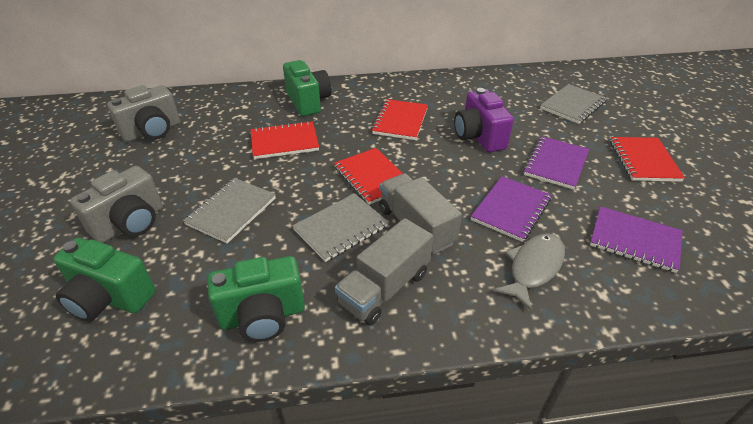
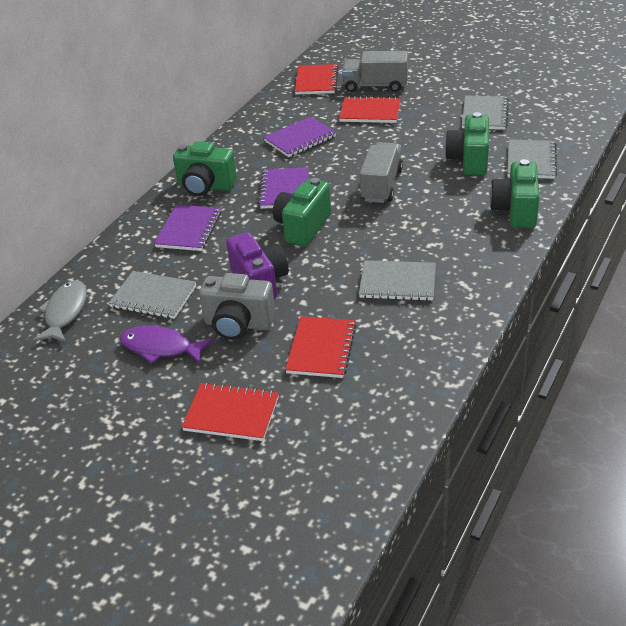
green camera: [53,238,156,322] [208,256,305,342] [283,60,331,116] = 3 -> [173,141,237,196] [273,178,331,246] [445,112,489,175] [489,159,540,228] = 4
grey camera: [70,166,163,243] [107,85,180,142] = 2 -> [199,273,276,340] = 1
grey notebook: [183,178,276,244] [292,193,389,262] [540,84,607,124] = 3 -> [109,271,196,319] [359,260,436,301] [462,96,509,130] [507,139,557,179] = 4
purple fish: none = 0 -> [120,326,213,364] = 1

